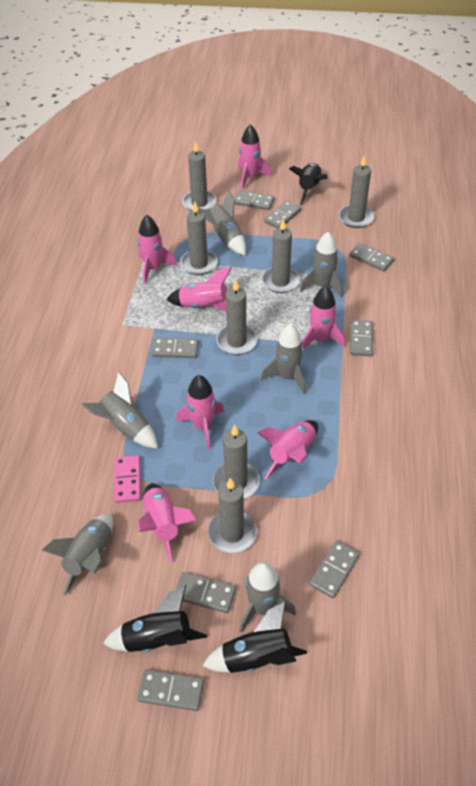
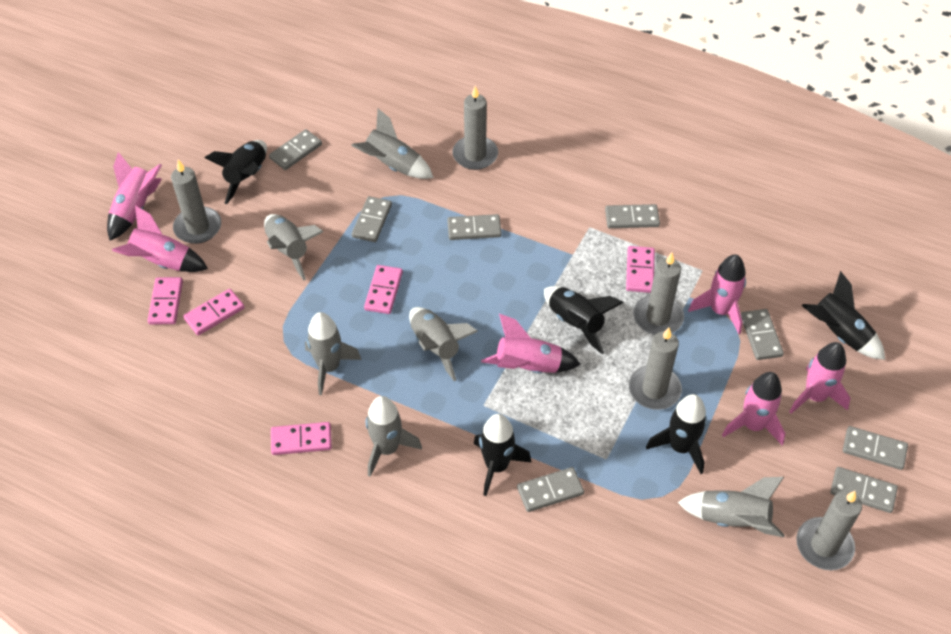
black rocket: [103,585,207,652] [202,602,307,673] [289,163,327,205] = 3 -> [205,140,267,204] [474,414,532,496] [544,286,624,354] [646,394,707,474] [802,271,885,360] = 5
grey candle: [180,202,218,275] [182,141,217,211] [208,478,257,553] [213,425,260,499] [216,279,257,355] [262,219,300,293] [339,155,374,228] = 7 -> [171,160,221,244] [452,86,498,170] [629,327,682,410] [633,252,684,335] [796,491,862,570] = 5
pink domino: [114,455,141,503] = 1 -> [147,277,183,324] [183,289,245,335] [271,422,332,455] [364,265,403,314] [626,246,655,293] = 5
pink rocket: [137,215,177,284] [138,483,197,563] [166,267,231,312] [176,375,224,449] [238,124,271,190] [257,420,318,479] [302,286,346,349] = 7 -> [107,152,162,240] [112,205,208,272] [481,314,581,373] [688,254,746,334] [722,372,785,445] [789,342,851,414] = 6

